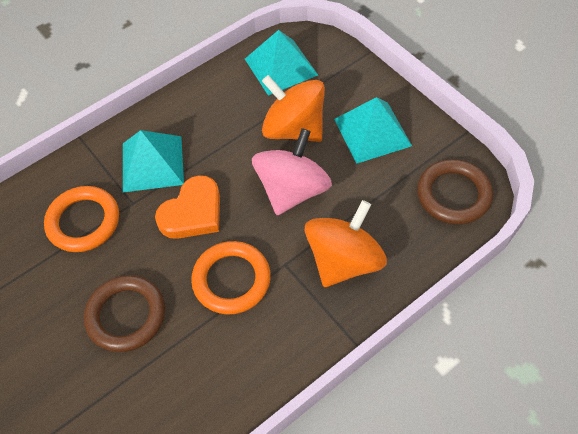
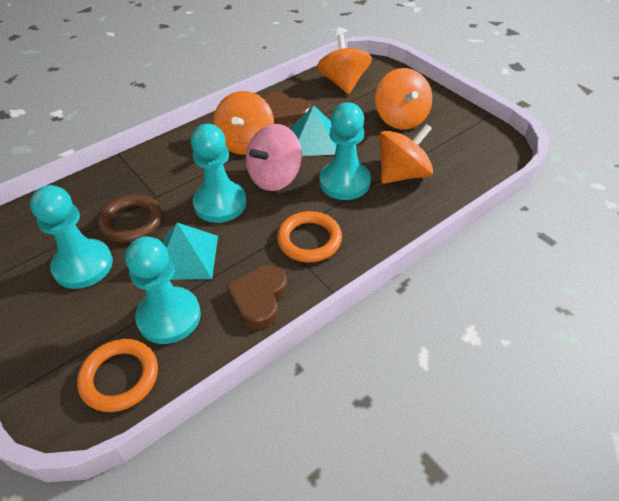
brown heart: none = 0 -> [226,265,287,329] [264,92,311,125] = 2
brown ring: [84,275,165,352] [417,159,493,224] = 2 -> [98,194,162,243] = 1
orange heart: [155,175,220,239] = 1 -> none = 0
orange spinning top: [262,75,325,142] [305,200,387,287] = 2 -> [213,91,274,155] [317,34,372,94] [375,68,432,130] [379,124,433,184] = 4
turquoise pawn: none = 0 -> [30,185,113,289] [125,236,201,344] [191,124,247,223] [319,102,371,200] = 4
turquoise pyramid: [123,130,184,192] [245,30,318,96] [334,97,412,164] = 3 -> [163,223,218,280] [291,105,337,156] = 2

